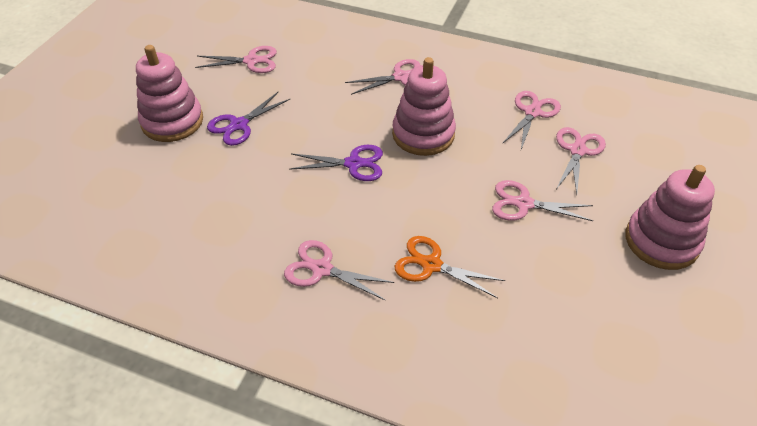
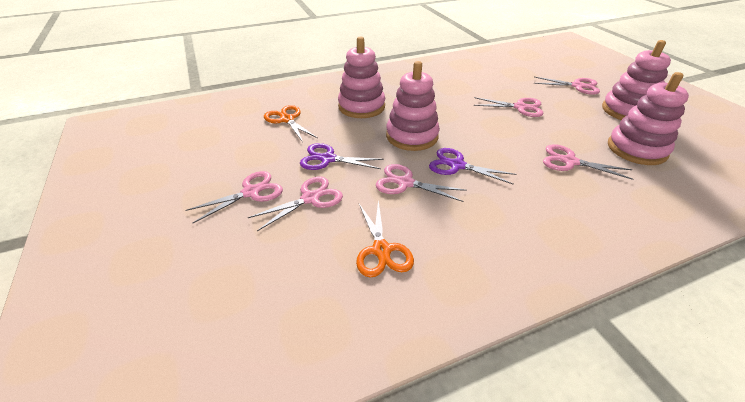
orange scissors: [395,236,505,298] = 1 -> [264,105,318,142] [356,200,414,278] = 2
pink stacking toy: [136,45,203,142] [392,57,456,156] [625,165,715,270] = 3 -> [338,36,385,118] [386,61,440,151] [602,40,671,120] [608,72,689,165] = 4

